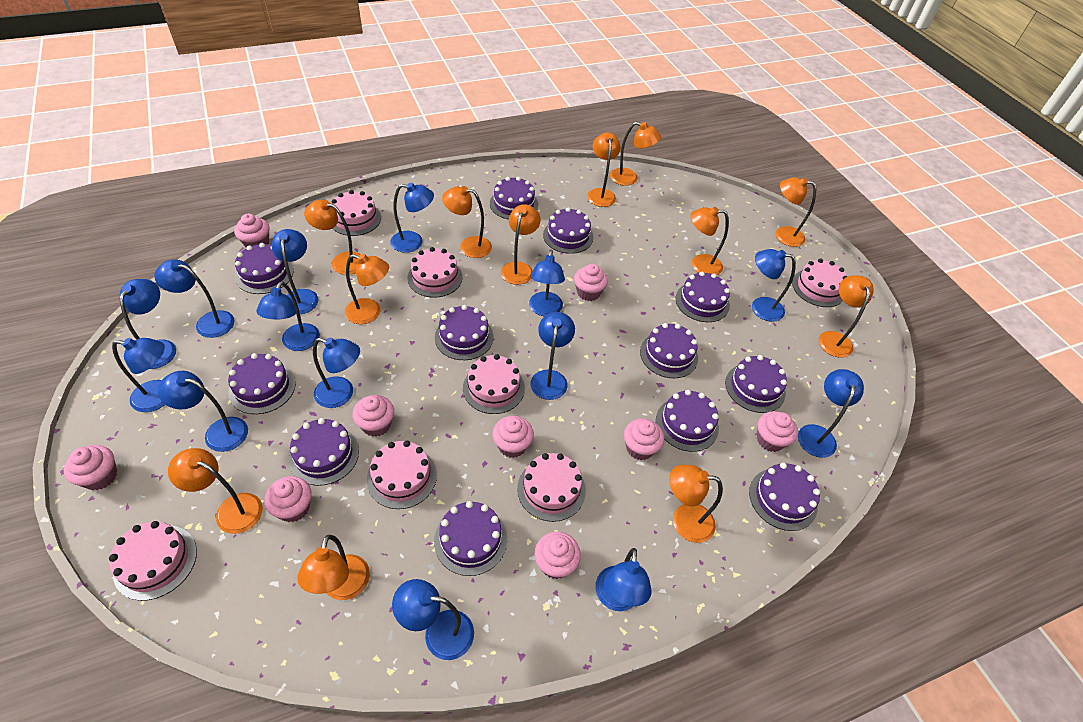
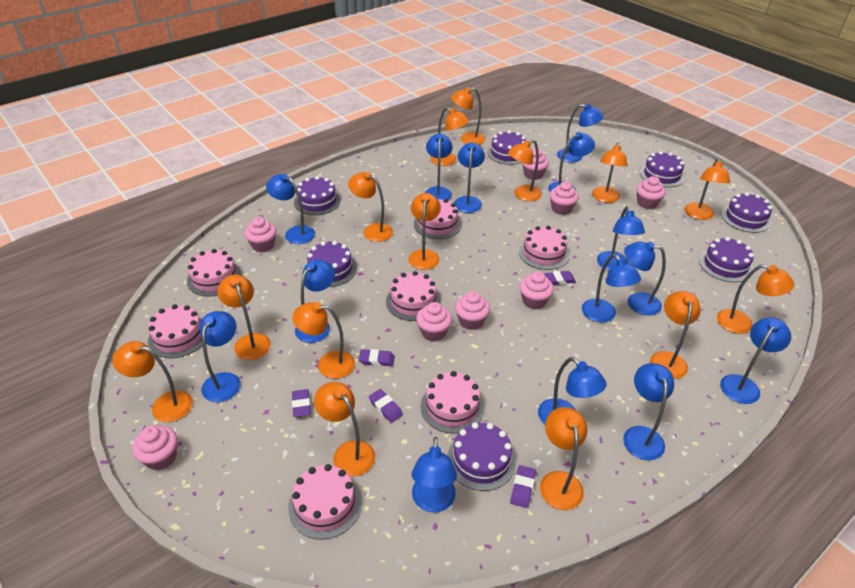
orange lamp: [168,448,263,534] [297,535,370,600] [304,200,361,275] [345,254,389,324] [442,186,492,258] [501,204,541,285] [587,133,621,207] [610,122,661,186] [669,465,723,543] [690,207,729,275] [775,177,816,247] [819,275,874,358] = 12 -> [112,341,193,422] [217,274,271,360] [292,302,355,379] [314,382,375,476] [348,172,393,242] [408,193,441,270] [431,107,469,166] [451,87,485,145] [508,140,542,201] [540,407,587,510] [592,142,628,203] [650,291,701,379] [685,158,730,220] [717,264,794,334] = 14
pink cupcake: [64,445,117,490] [234,214,270,248] [264,476,312,522] [353,395,394,437] [492,416,534,458] [534,532,581,579] [574,264,608,301] [624,419,664,460] [757,411,798,452] = 9 -> [132,425,177,470] [245,217,276,252] [416,302,452,341] [455,291,490,330] [520,272,554,309] [522,149,549,180] [550,182,579,215] [636,176,666,209] = 8
purple cake: [228,353,296,414] [235,243,293,294] [289,418,359,486] [434,501,507,576] [435,305,494,360] [490,177,538,220] [543,207,594,254] [640,323,698,378] [656,390,719,452] [675,272,730,322] [725,355,787,413] [749,463,820,531] = 12 -> [294,176,341,215] [307,241,357,287] [447,422,516,491] [487,130,526,165] [640,151,685,187] [699,237,754,282] [721,192,773,233] = 7
purple eraser: none = 0 -> [292,389,311,417] [358,349,395,366] [369,389,403,423] [510,465,536,508] [544,271,576,285] = 5

